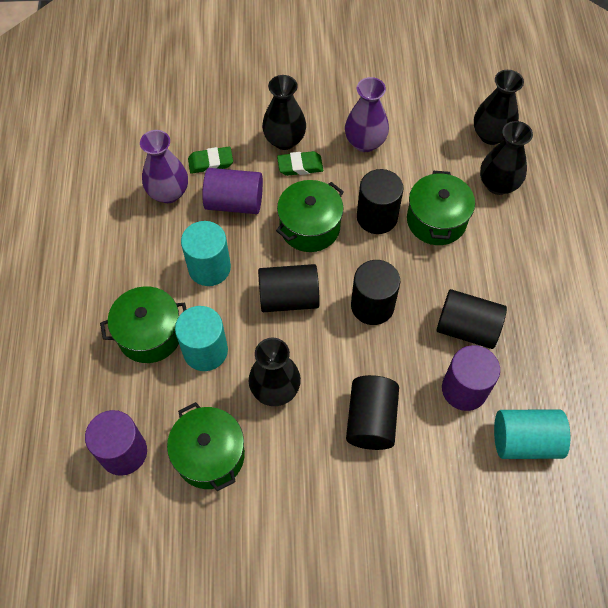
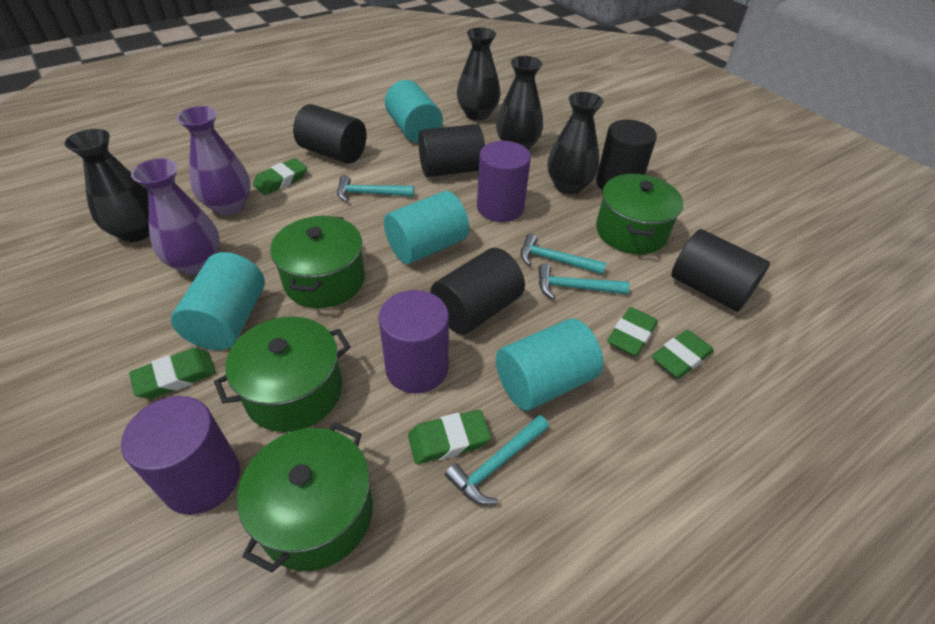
green eraser: [188,147,233,174] [277,151,323,176] = 2 -> [129,348,216,399] [253,158,307,195] [408,410,491,464] [607,307,658,356] [652,330,714,379] = 5
turquoise cylinder: [175,306,228,371] [181,221,231,286] [494,409,570,459] = 3 -> [171,252,265,350] [384,191,469,264] [385,80,443,143] [496,318,603,411] = 4
turquoise hammer: none = 0 -> [337,175,414,202] [445,415,549,505] [520,234,606,275] [538,264,630,299] = 4

